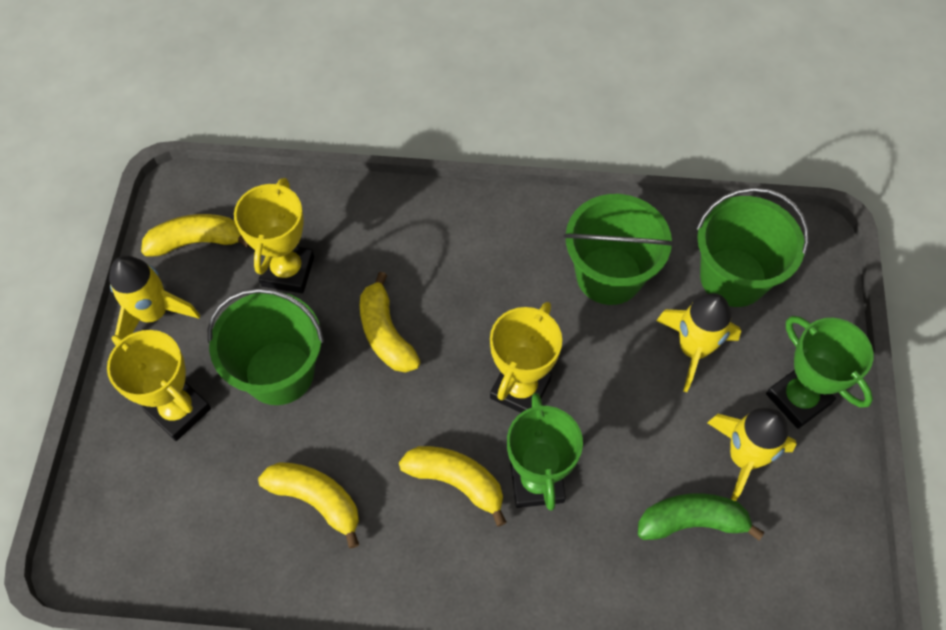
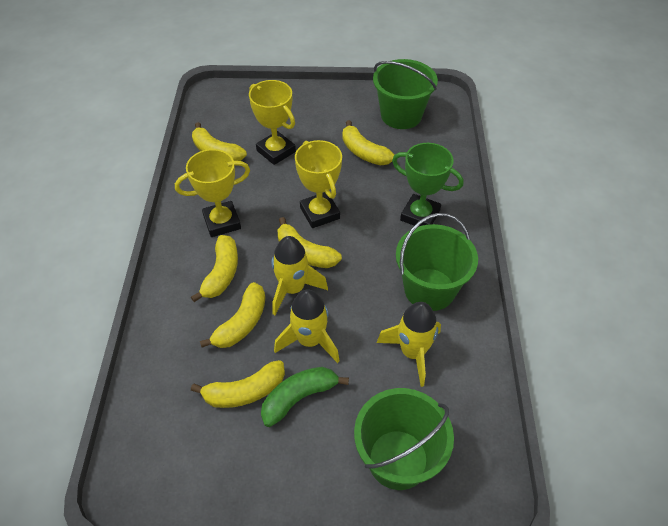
green trophy: [507,393,583,511] [766,316,873,429] = 2 -> [392,143,464,227] = 1
yellow banana: [141,214,250,256] [258,462,359,548] [360,272,421,373] [399,446,507,527] = 4 -> [191,235,238,302] [191,360,285,408] [192,122,247,161] [200,282,265,348] [278,217,342,268] [342,120,394,165] = 6

